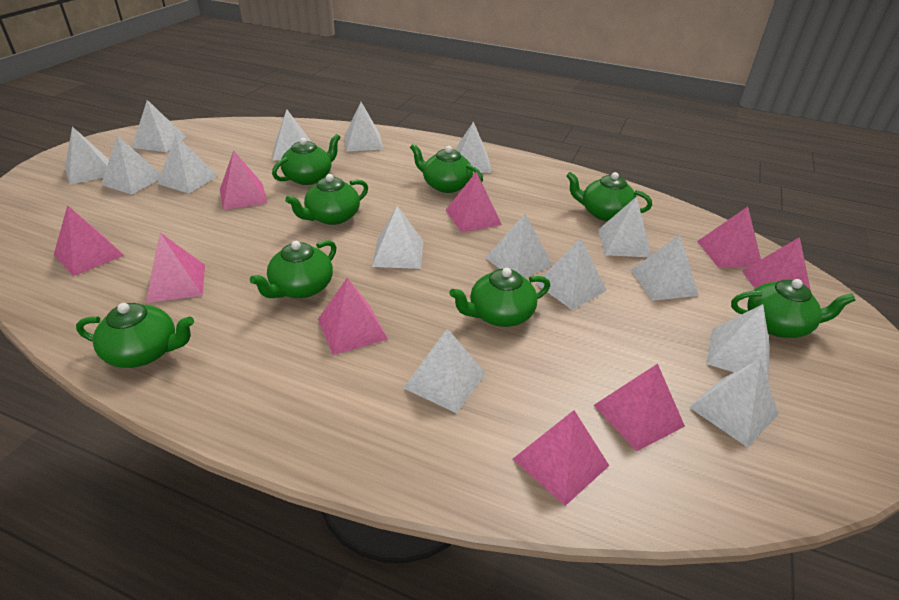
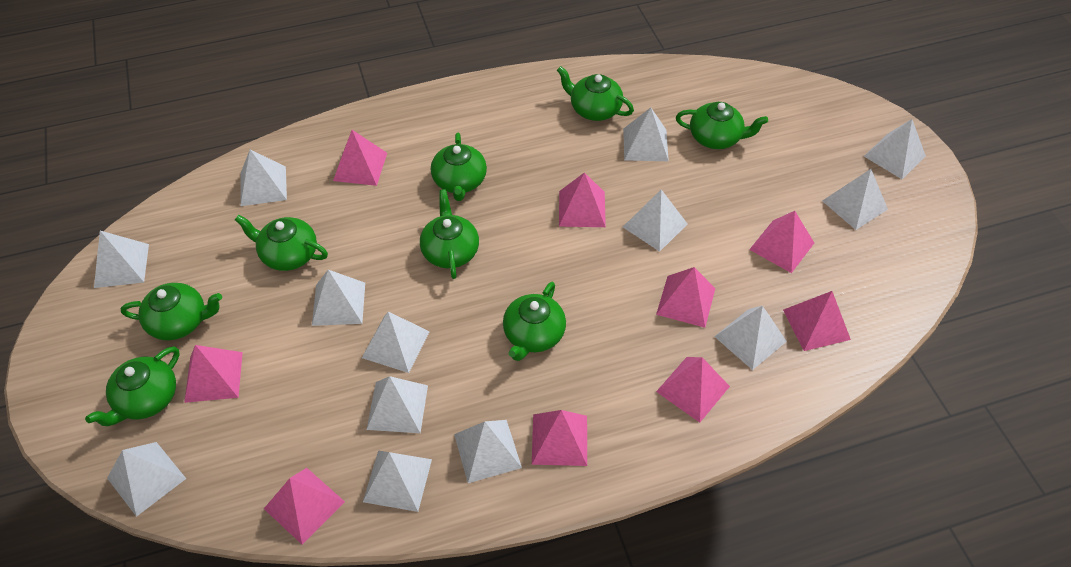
white pyramid: [65,127,109,185] [101,135,161,195] [132,100,186,152] [157,135,218,193] [272,109,312,161] [345,102,383,151] [372,206,424,269] [404,328,486,413] [455,121,492,173] [485,214,552,278] [535,238,607,310] [598,196,651,257] [631,235,699,301] [689,359,779,447] [706,304,770,380] = 15 -> [94,231,149,288] [107,442,186,517] [240,149,287,206] [312,270,365,326] [362,312,430,373] [363,450,432,512] [367,376,428,433] [454,420,522,483] [623,108,669,161] [623,189,687,252] [714,306,787,370] [823,169,888,230] [864,119,926,179] = 13

